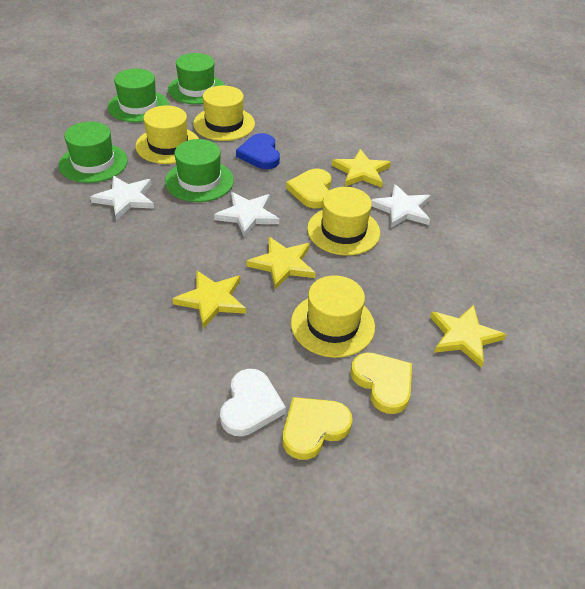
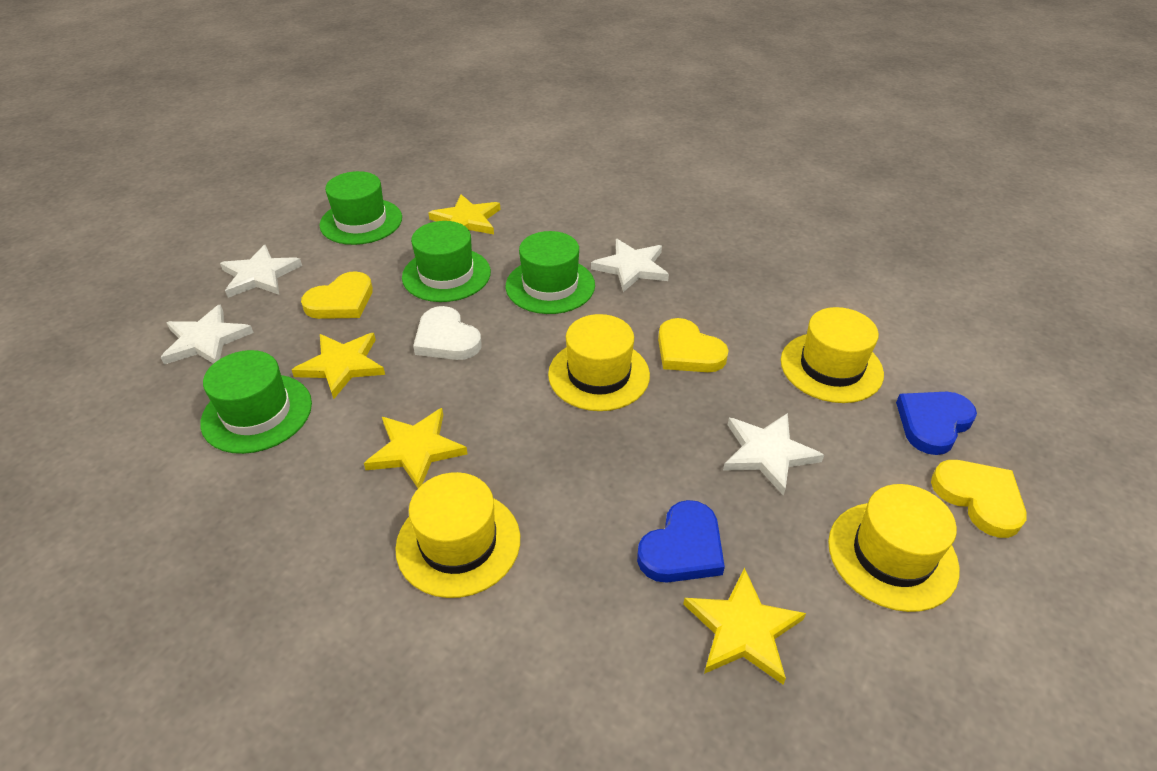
blue heart: [236,133,280,169] = 1 -> [637,500,725,583] [896,392,977,455] = 2
white star: [90,176,154,220] [214,192,279,238] [371,184,430,228] = 3 -> [160,304,254,365] [220,245,302,298] [591,239,669,292] [723,413,824,496] = 4

